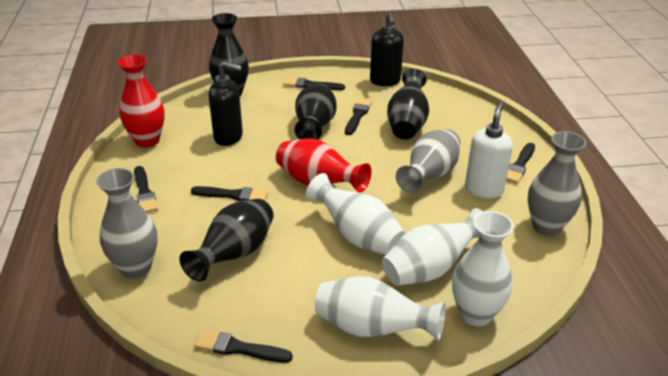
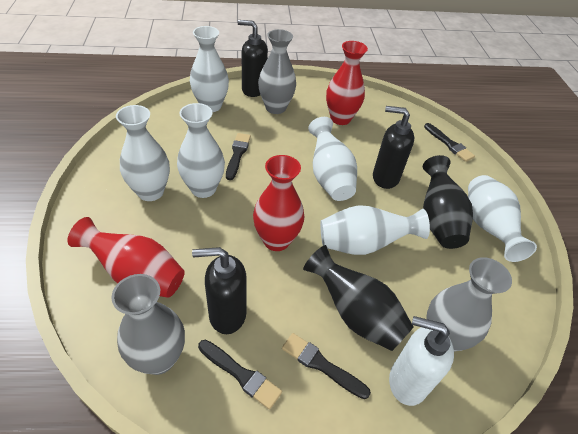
black brush: [134,166,158,212] [191,186,268,201] [194,330,293,363] [283,77,345,90] [345,98,372,135] [506,143,535,184] = 6 -> [198,340,282,409] [226,133,251,180] [282,333,371,399] [424,123,475,162] = 4
black soap dispenser: [208,62,243,146] [370,12,404,86] = 2 -> [192,247,247,334] [237,20,268,97] [373,106,414,189] = 3
black vase: [179,199,274,281] [209,13,249,96] [295,83,336,139] [387,68,429,140] = 4 -> [303,245,414,351] [423,155,473,249] = 2
red vase: [118,54,165,147] [276,138,372,193] = 2 -> [68,217,185,298] [253,155,304,251] [326,41,368,125] = 3
white vase: [306,173,405,255] [315,276,446,341] [382,208,483,286] [452,211,514,326] = 4 -> [116,105,170,201] [177,103,225,198] [190,26,229,112] [308,117,357,201] [320,205,430,255] [468,175,537,262] = 6

